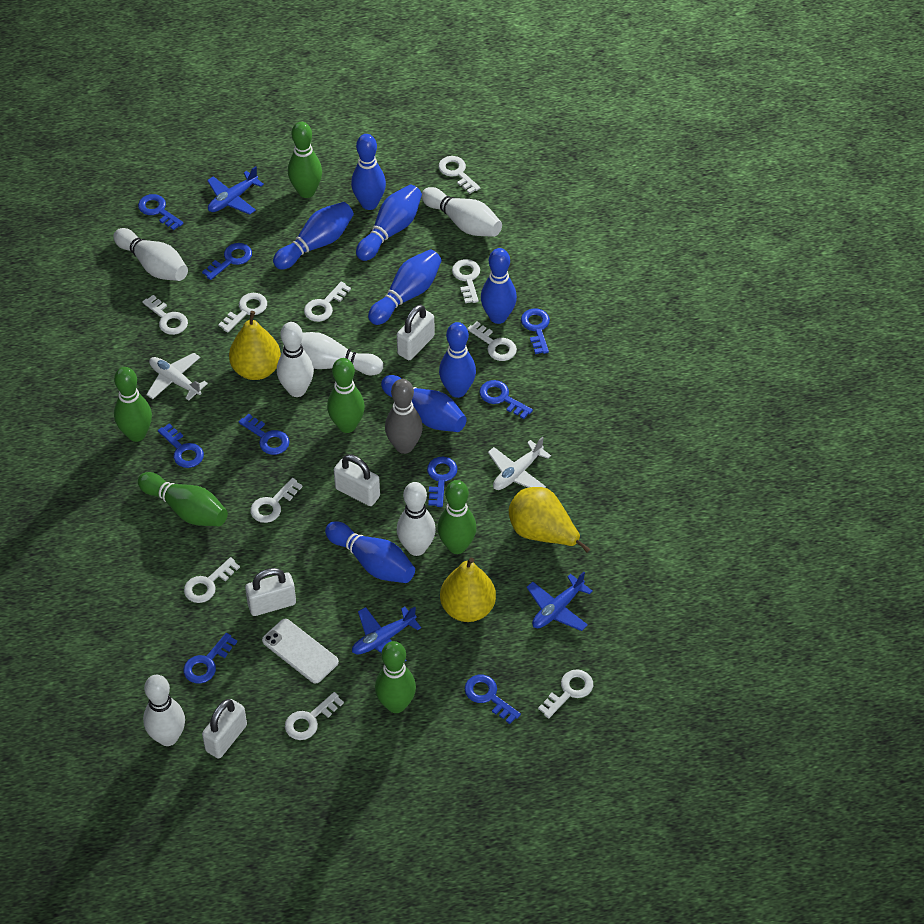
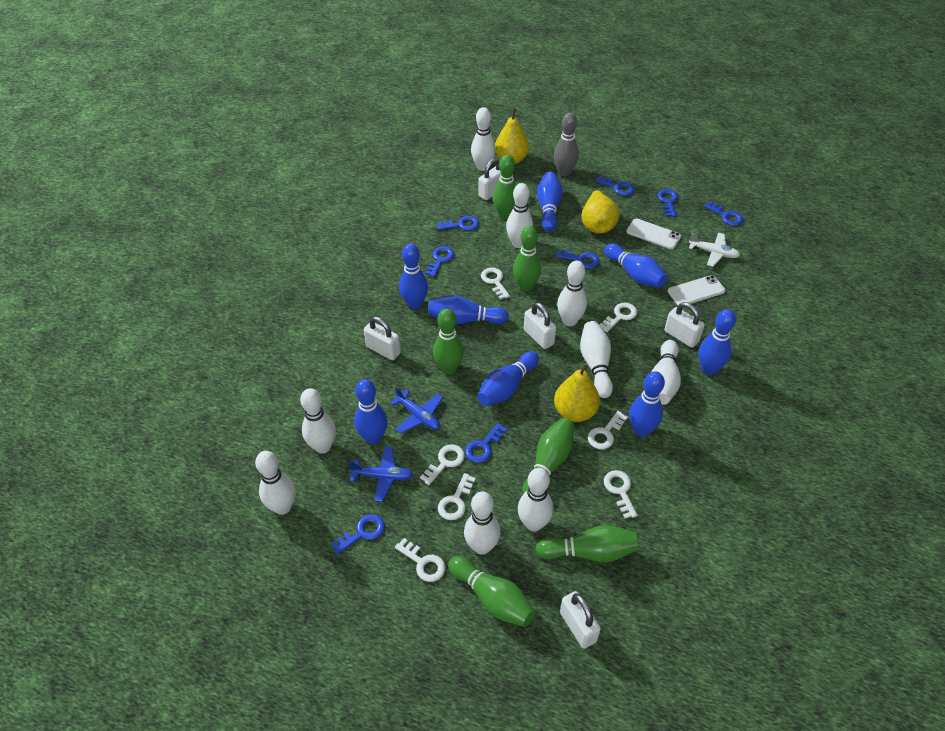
blue key: [138,194,184,230] [158,423,204,468] [183,633,237,684] [202,243,252,280] [239,414,290,455] [427,457,457,507] [465,675,521,724] [479,380,533,419] [521,308,550,354] = 9 -> [331,514,385,555] [425,246,454,277] [437,216,479,231] [465,423,507,463] [556,249,599,268] [595,176,634,196] [658,189,678,217] [704,201,743,226] = 8
blue plane: [207,166,264,215] [352,606,421,661] [526,572,593,631] = 3 -> [348,446,413,502] [390,387,443,434] = 2
white bowling pin: [113,228,188,281] [143,675,185,746] [277,322,314,397] [283,332,383,375] [397,482,436,556] [421,187,502,237] = 6 -> [255,451,295,515] [300,388,336,454] [464,491,500,555] [471,107,496,171] [506,183,533,248] [518,468,554,532] [557,261,587,326] [580,321,613,398] [651,340,681,405] = 9
white key: [142,295,188,335] [184,557,240,603] [218,293,267,333] [250,478,303,523] [285,692,344,740] [304,281,351,322] [439,156,480,194] [452,259,480,303] [467,321,517,361] [538,669,593,719] = 10 -> [395,538,446,582] [420,444,465,485] [438,473,476,520] [481,268,510,300] [588,411,628,449] [600,303,637,332] [604,470,638,519] = 7
white padlock: [202,699,247,759] [245,568,296,616] [334,455,380,506] [397,305,435,360] = 4 -> [364,317,401,360] [478,158,501,200] [524,302,556,349] [560,591,601,649] [664,302,705,348] = 5
white phone: [262,619,339,684] = 1 -> [626,218,681,249] [668,275,726,305] = 2
white plane: [146,353,208,401] [488,437,551,490] = 2 -> [689,233,740,267] = 1

